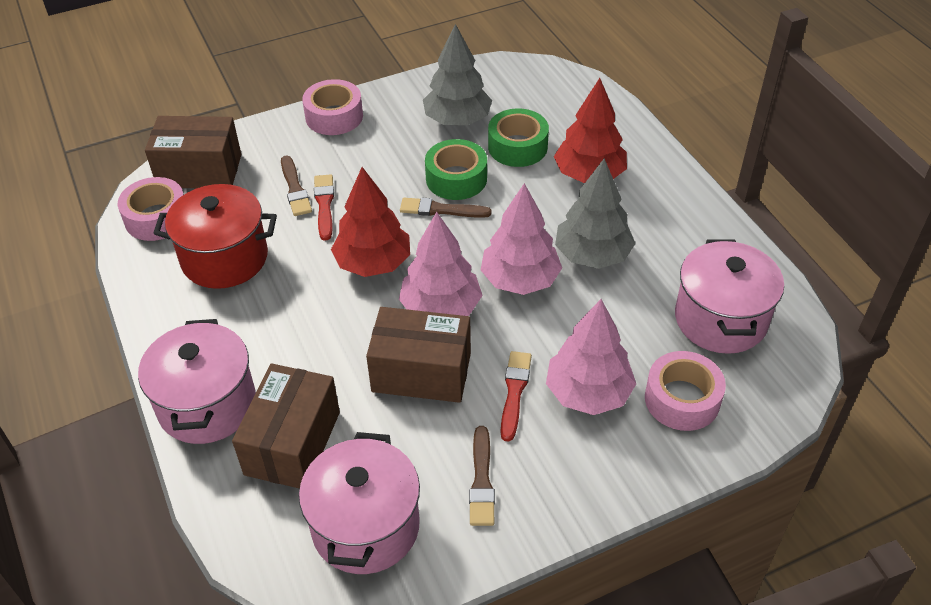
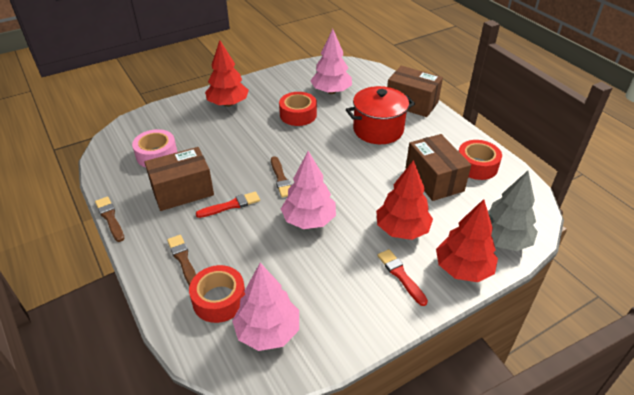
green tape: [425,139,487,200] [488,109,549,167] = 2 -> none = 0
grey tree: [423,24,492,125] [555,158,636,269] = 2 -> [488,171,538,251] = 1
pink pot: [138,319,256,444] [299,432,420,574] [675,239,784,354] = 3 -> none = 0
pink tape: [118,177,184,241] [302,79,363,135] [645,351,726,431] = 3 -> [132,129,177,167] = 1
red tape: none = 0 -> [189,265,245,323] [279,92,317,126] [459,140,502,180] = 3
red tree: [331,167,410,277] [554,78,627,183] = 2 -> [205,40,249,107] [376,160,433,240] [436,199,498,282] = 3

